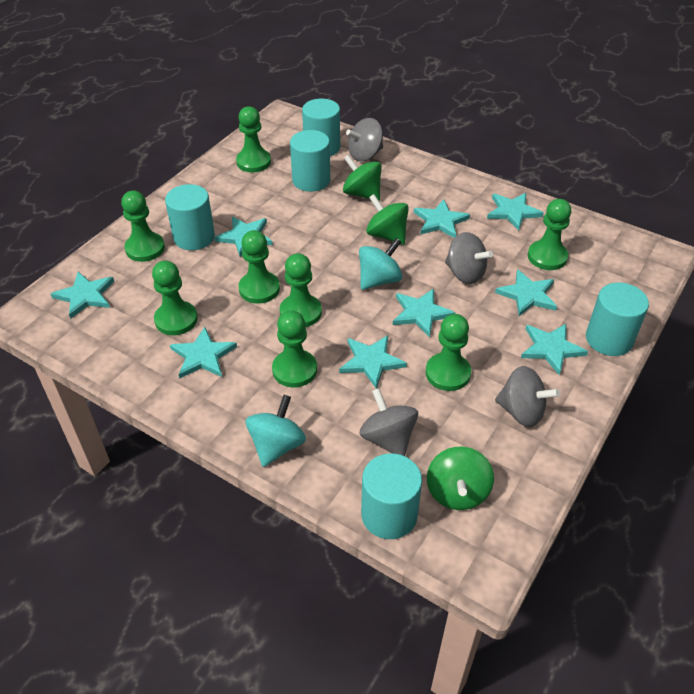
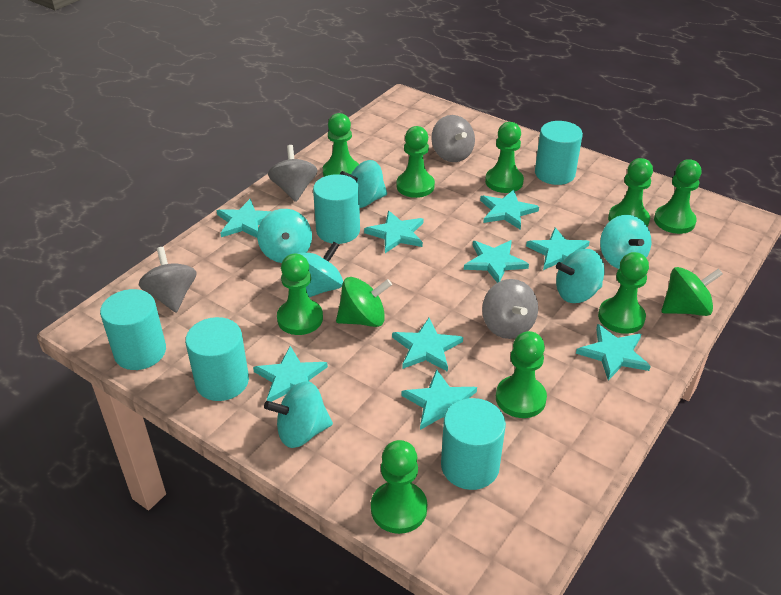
green pawn: [121,191,165,262] [152,261,198,335] [236,106,271,172] [239,230,280,304] [272,310,317,387] [279,253,322,327] [426,314,471,391] [528,199,571,270] = 8 -> [277,253,323,335] [323,113,359,177] [371,440,427,534] [396,126,435,198] [485,122,524,193] [496,331,547,418] [598,252,649,334] [608,158,653,227] [654,159,701,234] = 9
green spinning top: [343,155,382,201] [366,194,409,245] [427,447,494,510] = 3 -> [336,277,392,327] [662,267,723,316] = 2
turquoise spinning top: [246,395,306,467] [359,238,402,290] = 2 -> [257,209,312,263] [264,381,333,448] [297,242,343,297] [340,160,387,208] [556,249,604,303] [600,215,651,269] = 6

